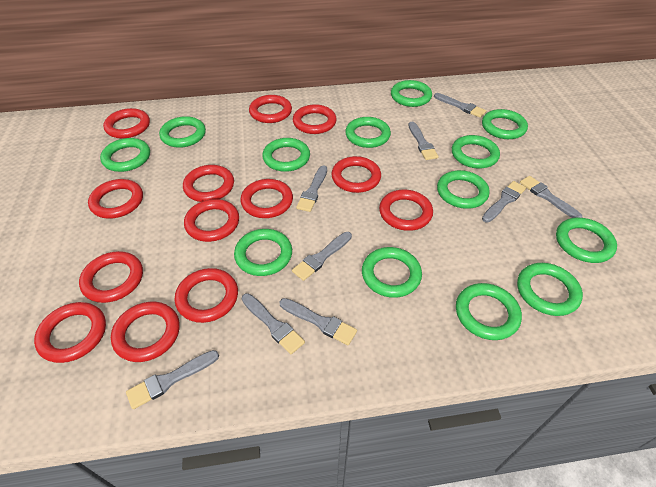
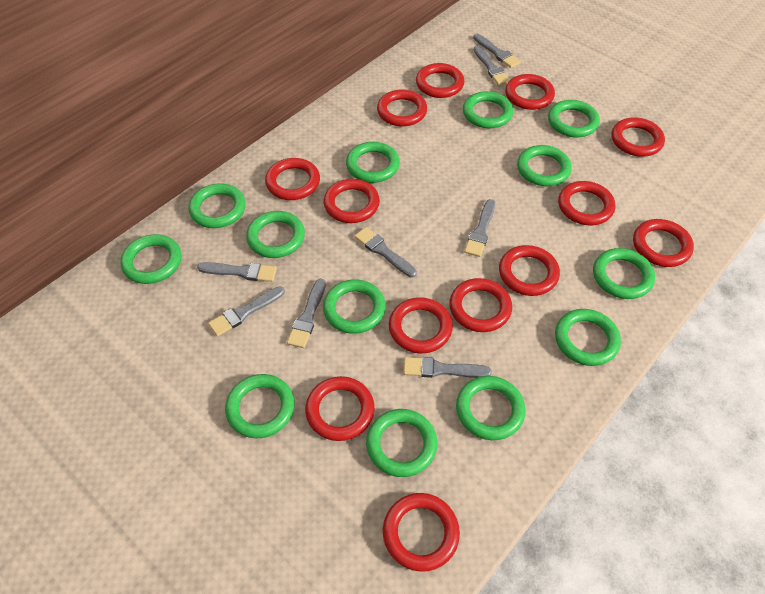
grey brush: [126,350,219,409] [242,293,305,355] [280,298,357,345] [292,232,352,281] [296,165,327,212] [408,121,438,160] [434,93,486,118] [482,181,526,223] [520,176,582,218] = 9 -> [197,262,277,282] [208,286,285,336] [287,278,326,348] [354,227,417,278] [403,357,491,378] [464,199,495,257] [473,34,521,68] [474,46,510,85] = 8

